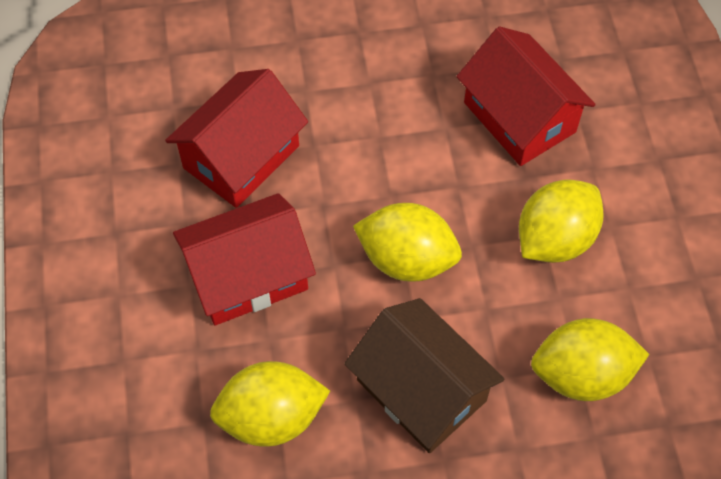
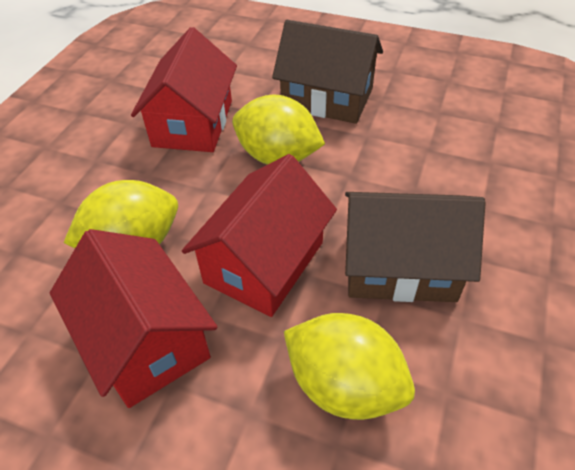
brown house: [344,298,504,453] = 1 -> [272,20,383,124] [345,192,486,302] = 2
yellow lemon: [210,361,330,447] [353,203,462,282] [519,180,604,263] [531,318,649,401] = 4 -> [64,180,178,248] [232,95,325,165] [284,313,415,420] = 3

